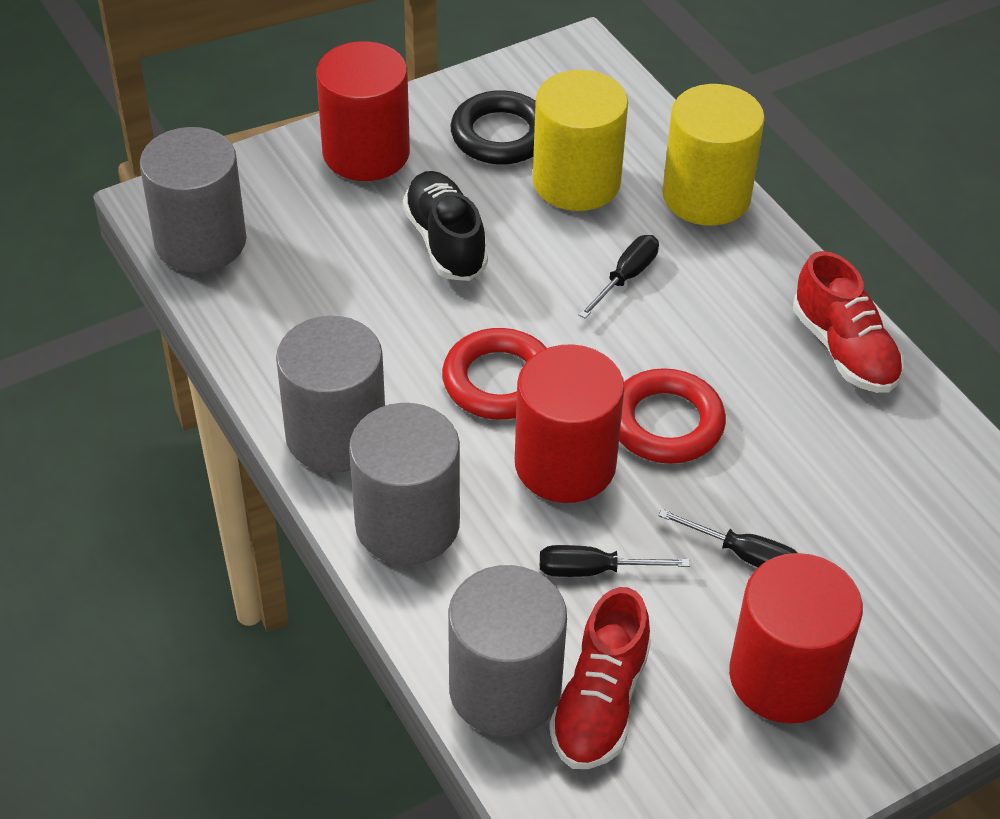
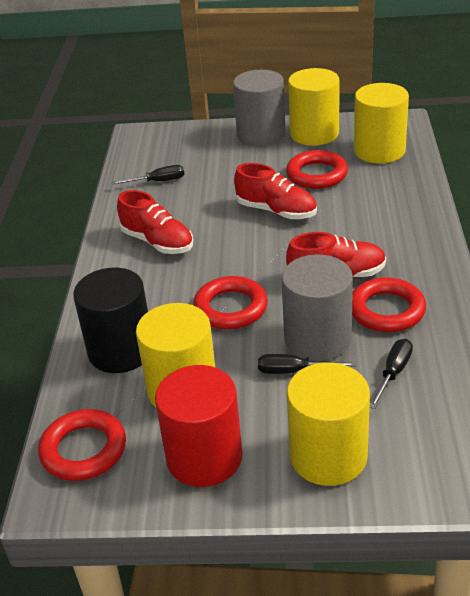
black cylinder: none = 0 -> [73,268,148,373] = 1
black ring: [451,90,536,165] = 1 -> none = 0
black shoe: [403,171,488,281] = 1 -> none = 0
grey cylinder: [140,127,247,273] [276,316,385,473] [349,403,460,565] [448,565,567,736] = 4 -> [233,70,286,147] [281,254,353,361] = 2
red cylinder: [316,41,410,181] [515,344,625,503] [729,553,863,724] = 3 -> [155,365,242,487] = 1
red ring: [442,328,547,420] [619,368,726,464] = 2 -> [38,409,126,481] [193,276,268,329] [286,150,348,189] [352,277,426,332] = 4
red shoe: [549,587,651,769] [793,251,904,393] = 2 -> [117,190,193,254] [234,163,317,219] [286,232,386,278] = 3
yellow cylinder: [533,70,628,211] [662,84,765,226] = 2 -> [136,303,216,407] [287,362,370,486] [288,68,339,146] [354,83,409,164] = 4

